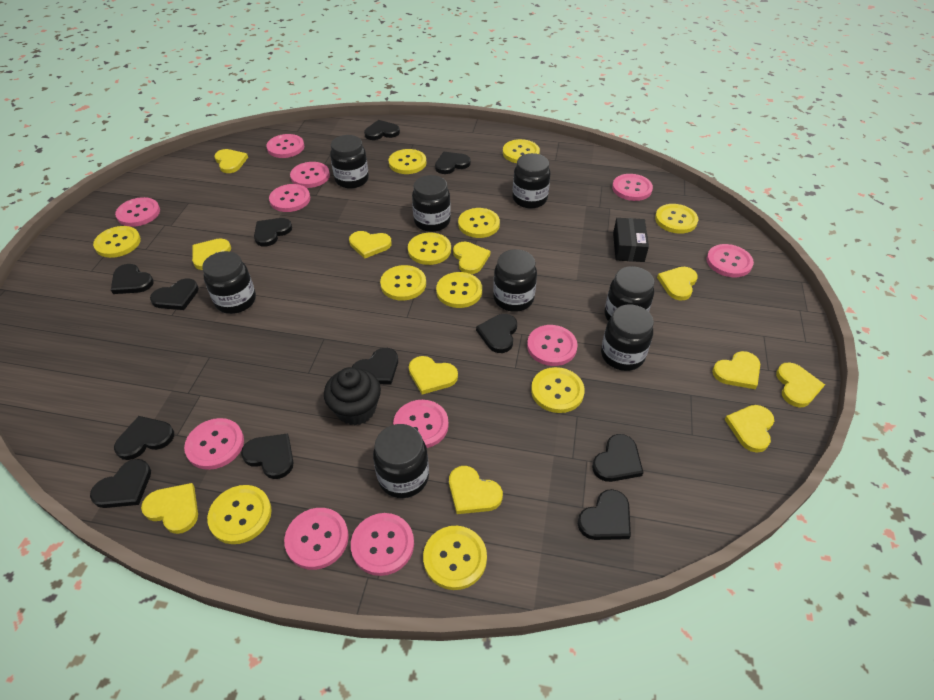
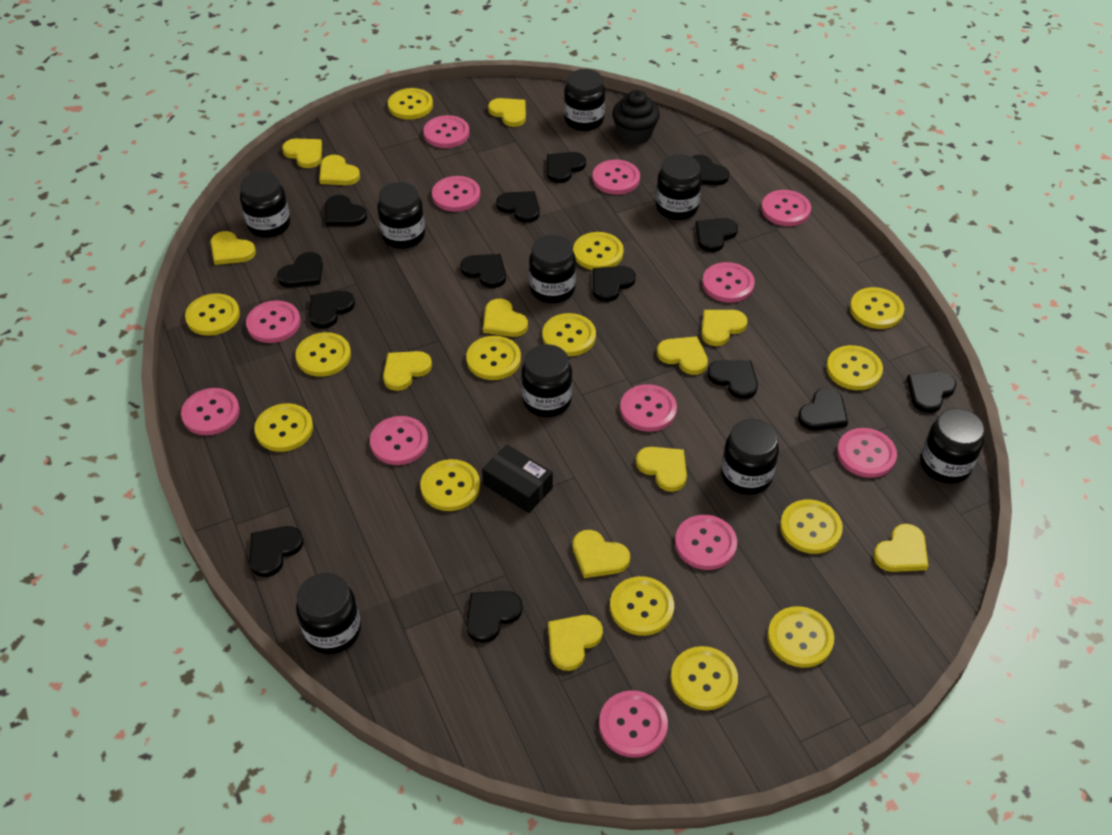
black heart: [90,459,151,508] [111,264,154,294] [114,416,174,460] [150,279,199,310] [241,433,294,479] [254,218,292,247] [352,348,398,385] [364,120,400,140] [435,152,471,174] [476,314,517,353] [578,489,631,540] [592,434,644,482] = 12 -> [249,526,304,577] [277,252,323,288] [309,291,355,329] [325,195,367,226] [460,254,506,288] [466,591,523,643] [496,191,540,223] [547,152,586,183] [593,266,636,302] [692,155,729,185] [695,218,738,252] [707,360,758,399] [798,388,848,431] [907,372,956,413] = 14
black jar: [202,251,256,314] [330,135,369,189] [373,424,429,498] [412,175,451,232] [493,249,537,312] [513,153,550,209] [601,305,654,371] [605,266,654,321] = 8 -> [240,171,290,238] [296,573,361,654] [377,182,425,249] [521,344,572,417] [529,235,576,303] [564,69,605,131] [656,155,702,220] [721,419,779,495] [920,408,985,484] = 9
pink button: [115,197,160,227] [184,418,244,470] [266,134,304,158] [269,184,310,212] [284,508,349,570] [290,162,330,188] [351,513,414,576] [393,400,449,448] [527,325,578,366] [612,174,653,201] [707,244,754,277] = 11 -> [181,388,240,435] [246,300,301,343] [370,416,428,465] [423,115,470,148] [432,176,480,212] [592,160,640,195] [599,690,668,758] [620,384,677,432] [675,515,737,570] [702,262,755,303] [761,190,811,226] [837,428,897,478] = 12
yellow button: [93,226,141,258] [207,485,272,544] [380,265,426,301] [389,149,426,174] [408,233,451,265] [423,526,487,590] [436,272,482,308] [458,208,500,238] [503,139,540,163] [531,367,585,413] [655,204,698,234] = 11 -> [185,294,240,336] [254,403,313,452] [295,332,351,377] [388,88,433,120] [420,459,480,511] [466,336,521,380] [542,313,596,356] [573,232,624,270] [610,576,674,636] [671,646,738,710] [767,606,834,668] [780,500,843,554] [826,345,883,390] [850,287,904,329] = 14
yellow heart: [141,483,198,534] [192,238,231,270] [214,149,248,173] [349,231,392,259] [409,356,458,395] [449,466,503,514] [453,242,490,274] [657,267,698,301] [712,351,760,389] [725,405,774,453] [776,362,825,408] = 11 -> [210,231,256,265] [282,139,322,168] [319,155,360,185] [383,351,432,391] [483,299,528,337] [488,98,526,127] [548,615,603,671] [573,530,630,578] [636,447,687,492] [657,336,708,375] [701,310,748,346] [874,524,928,572] = 12

